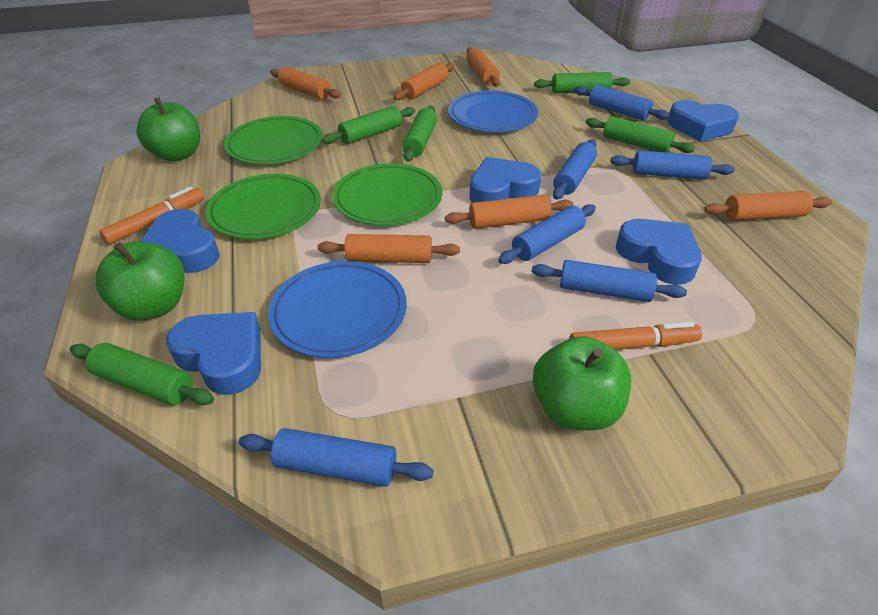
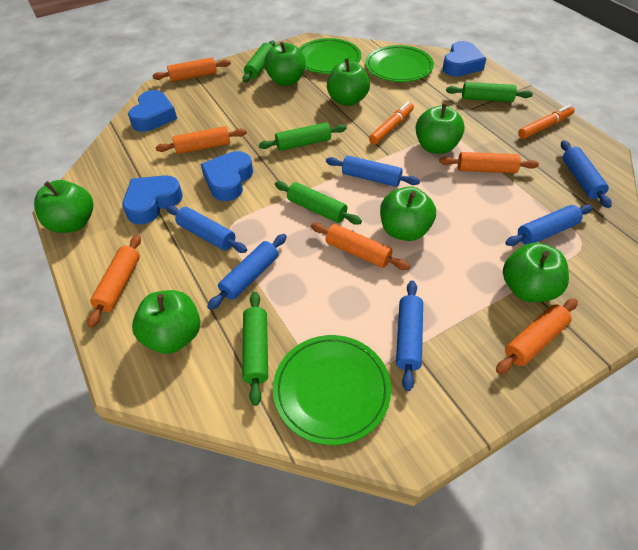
blue heart: [140,209,220,273] [166,312,261,395] [469,157,541,203] [616,219,702,285] [667,100,739,142] = 5 -> [122,175,183,225] [128,90,177,132] [201,151,253,201] [442,41,486,77] = 4
blue plate: [268,261,407,358] [448,90,538,133] = 2 -> none = 0
green apple: [95,242,185,321] [136,97,200,162] [533,336,631,430] = 3 -> [34,180,93,233] [132,290,200,354] [264,42,305,86] [327,58,370,106] [380,186,436,241] [416,103,465,154] [503,243,569,302] = 7

